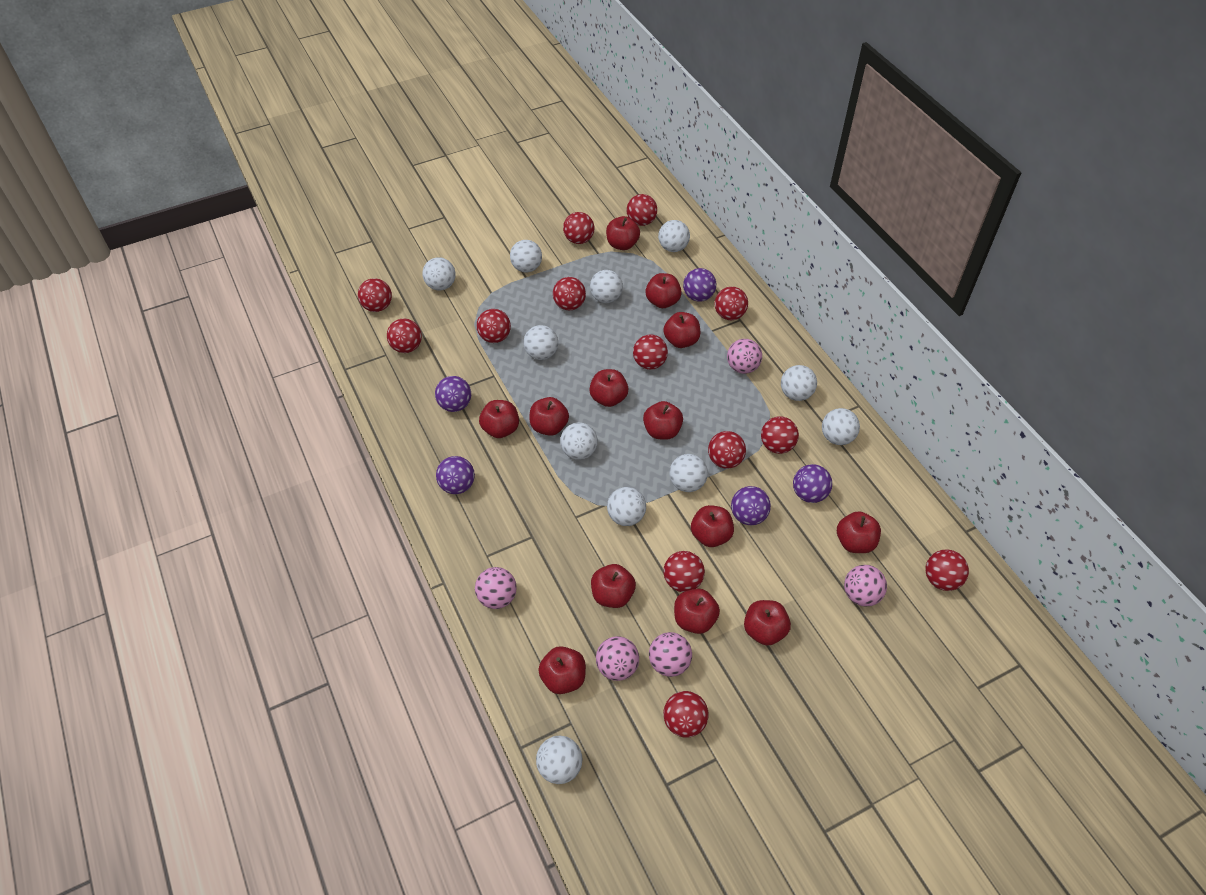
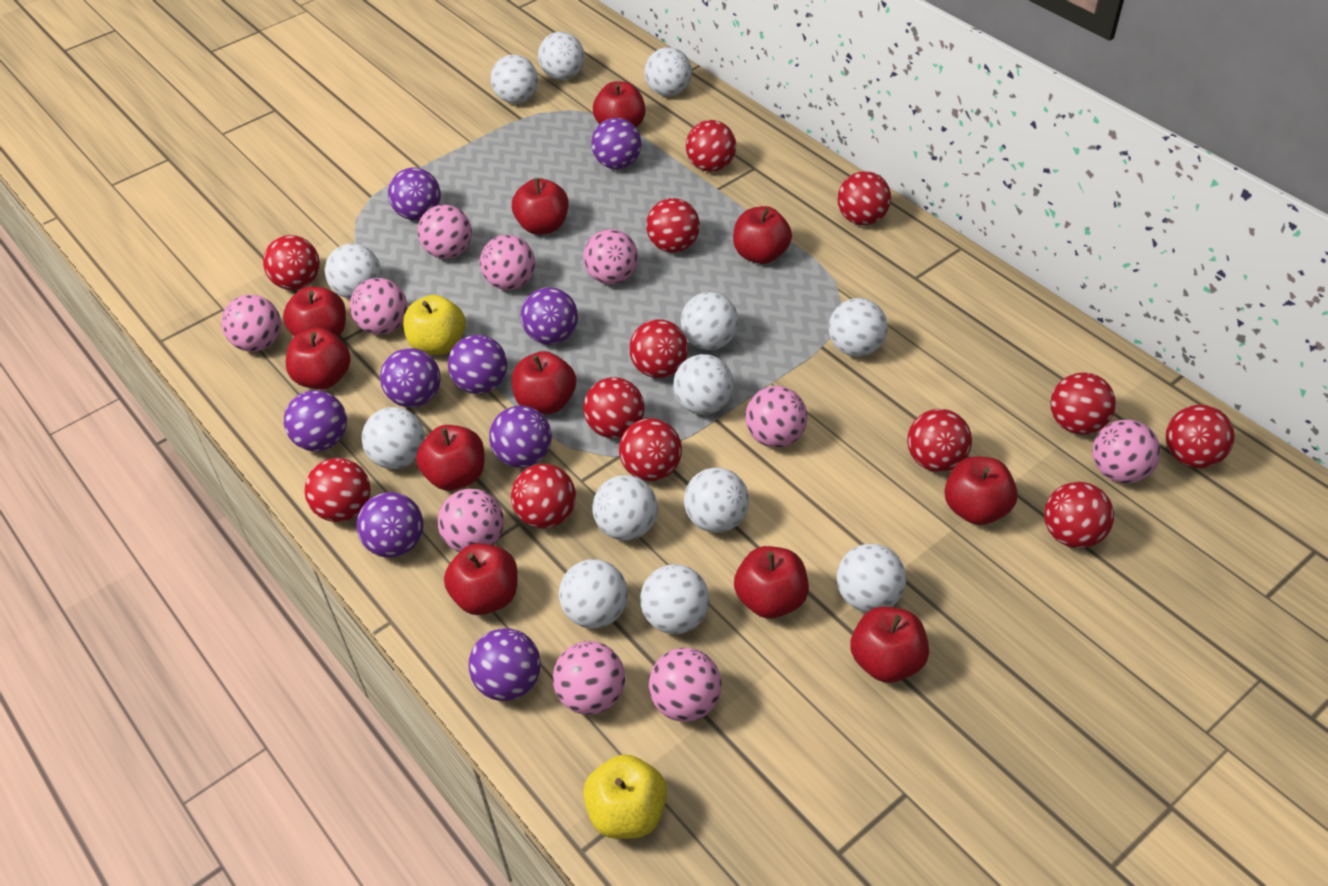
pink ball: [475,567,517,609] [596,636,639,681] [649,632,692,677] [727,339,762,374] [844,565,887,607] = 5 -> [221,295,281,352] [350,278,408,335] [418,205,472,259] [438,489,504,552] [480,235,535,290] [553,641,625,715] [583,229,638,285] [649,648,722,722] [745,386,807,448] [1092,420,1161,484] = 10
purple ball: [435,376,471,412] [436,456,475,494] [683,268,716,302] [731,486,771,525] [793,464,832,503] = 5 -> [284,390,347,451] [357,492,423,558] [380,348,441,408] [388,167,441,220] [448,335,507,394] [469,628,541,701] [489,406,552,468] [521,287,578,345] [591,118,641,169] = 9
red apple: [479,400,519,438] [529,397,569,436] [538,646,586,694] [589,369,629,407] [591,564,636,608] [606,216,640,250] [643,401,683,440] [645,273,682,308] [663,312,700,348] [674,589,720,634] [691,505,734,547] [744,600,791,646] [837,511,881,553] = 13 -> [283,287,346,337] [286,328,351,389] [416,425,485,491] [444,543,518,615] [512,178,569,235] [512,351,576,414] [593,81,645,128] [733,206,792,264] [734,546,809,619] [851,606,929,683] [944,456,1018,525] = 11
white ball: [422,257,456,290] [510,240,542,272] [524,325,558,360] [536,736,582,784] [560,422,598,460] [590,270,623,303] [607,487,646,526] [658,220,690,252] [669,454,708,492] [781,365,817,401] [822,408,860,445] = 11 -> [325,244,381,299] [362,407,425,469] [491,54,538,104] [538,32,584,80] [559,559,628,629] [592,475,658,541] [640,564,710,634] [645,47,692,96] [673,354,734,415] [681,292,739,350] [684,467,749,533] [829,298,888,357] [837,544,906,612] = 13
yellow apple: none = 0 -> [403,295,466,355] [583,754,667,839] = 2

